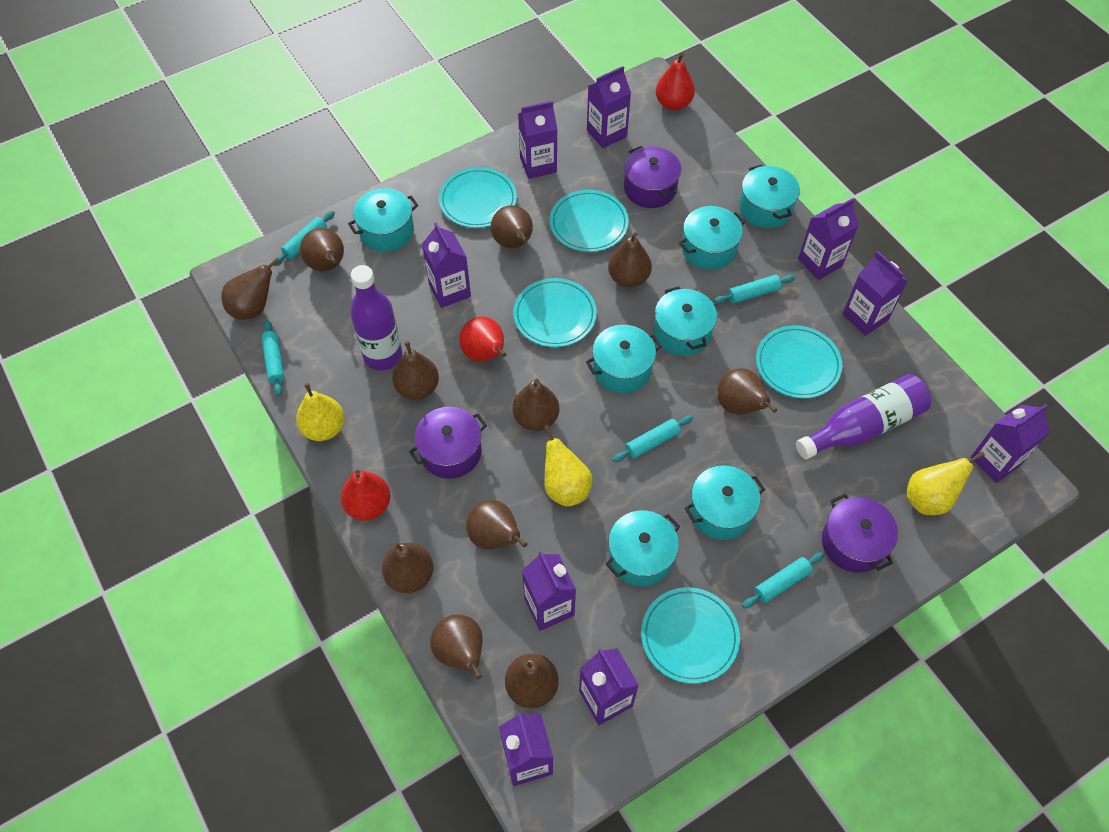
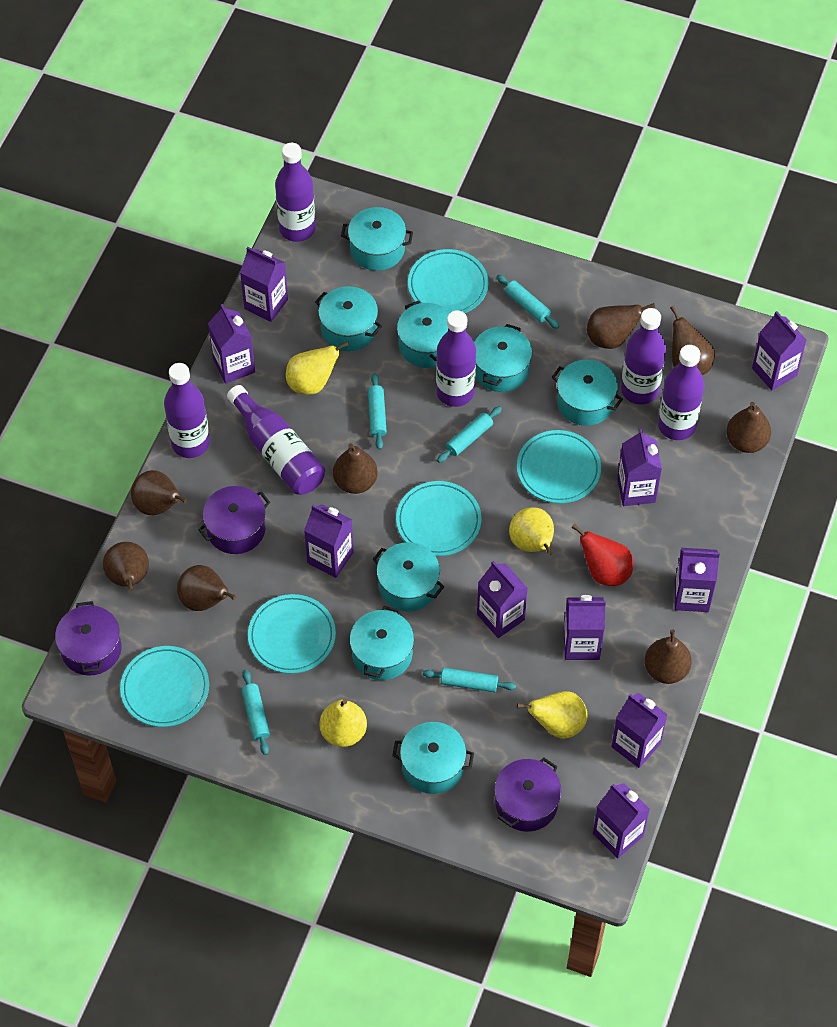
brown pear: [222,258,280,320] [300,228,344,271] [382,542,433,593] [392,341,439,400] [430,614,483,679] [466,500,527,550] [491,205,533,248] [505,654,559,708] [513,379,559,431] [608,233,652,288] [717,368,777,415] = 11 -> [103,542,149,591] [131,470,187,515] [177,565,236,611] [333,443,378,494] [587,303,655,349] [644,629,692,684] [670,306,715,375] [726,402,771,453] = 8
purple bottle: [350,265,402,371] [796,374,931,459] = 2 -> [164,363,210,458] [227,385,325,495] [275,143,316,242] [436,310,476,407] [621,308,666,404] [658,345,704,440] = 6
purple carton: [422,223,471,308] [499,712,553,786] [518,101,557,179] [522,551,576,631] [579,648,639,725] [587,66,631,148] [798,198,859,280] [843,251,908,336] [971,404,1050,483] = 9 -> [208,304,255,384] [240,247,288,322] [304,504,354,578] [477,561,528,638] [564,595,606,660] [593,783,650,859] [611,693,668,768] [617,429,662,506] [674,548,720,612] [752,311,807,390] = 10
red pear: [341,470,391,521] [459,316,507,362] [656,53,695,111] = 3 -> [571,524,633,586] = 1
turquoise pot: [348,188,418,252] [586,325,662,393] [605,511,680,586] [654,286,717,356] [679,206,745,270] [685,465,765,540] [739,164,800,228] = 7 -> [315,286,382,351] [341,207,413,271] [350,606,414,680] [373,542,444,611] [392,722,474,794] [397,301,451,368] [474,324,532,392] [552,360,623,426] = 8
yellow pear: [296,383,344,441] [544,425,592,507] [907,451,985,515] = 3 -> [286,341,349,395] [320,699,367,747] [509,507,554,555] [516,691,588,739] = 4

